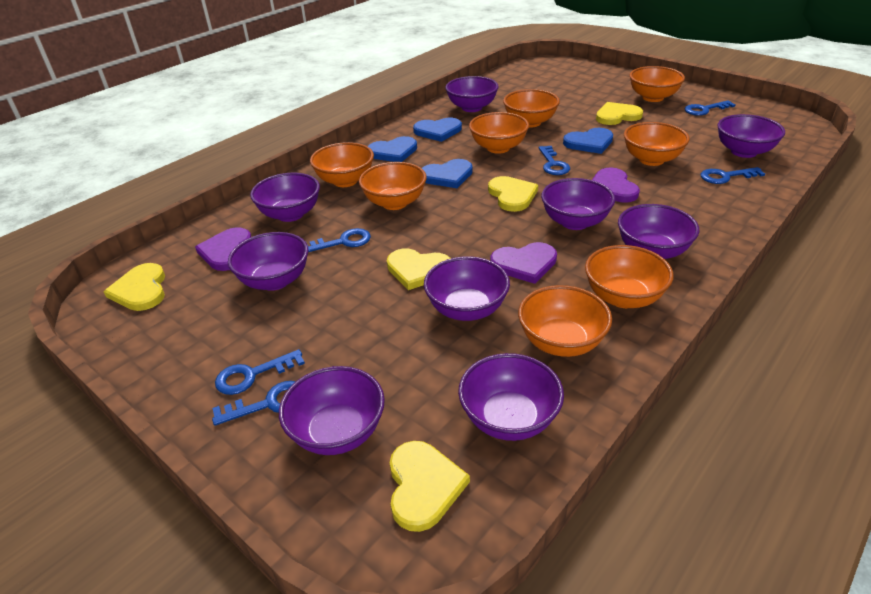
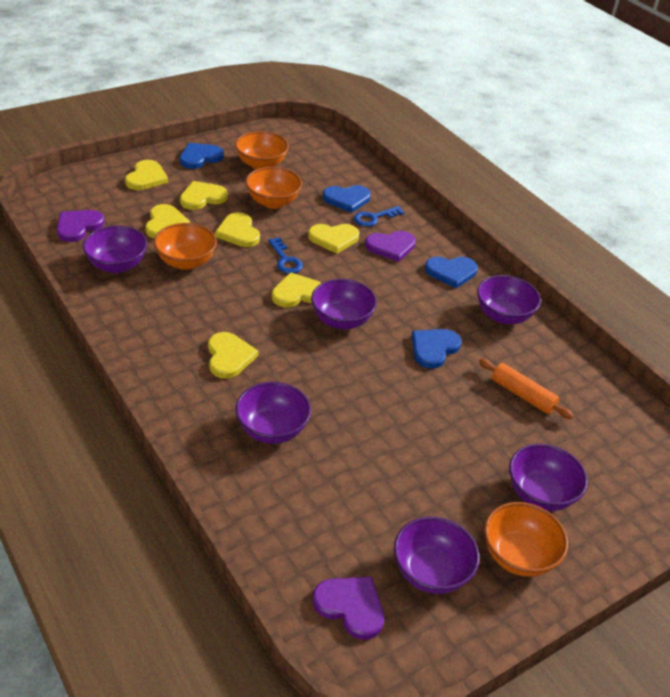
blue key: [212,381,296,426] [215,349,305,395] [307,228,371,252] [539,146,570,175] [685,100,735,116] [701,167,765,184] = 6 -> [268,237,303,273] [354,206,405,227] = 2
orange bowl: [310,142,374,187] [359,162,427,210] [469,112,529,154] [503,89,560,128] [518,285,612,357] [585,245,674,308] [624,122,690,166] [630,66,685,102] = 8 -> [154,223,217,270] [235,131,289,169] [245,167,302,209] [484,502,568,577] = 4
orange rolling pin: none = 0 -> [479,359,574,419] = 1
purple bowl: [228,232,308,291] [250,173,320,222] [279,366,385,455] [424,256,510,321] [445,76,499,112] [458,353,564,441] [541,178,615,230] [618,204,700,259] [717,114,785,158] = 9 -> [82,226,147,273] [235,382,311,444] [311,279,377,329] [394,517,479,594] [477,275,541,324] [509,444,588,511] = 6
yellow heart: [103,263,165,311] [387,248,451,290] [390,441,470,532] [488,176,538,212] [596,102,643,125] = 5 -> [125,160,168,190] [146,204,190,238] [180,181,228,210] [208,332,258,379] [215,212,260,247] [272,272,321,307] [308,224,359,254] = 7

